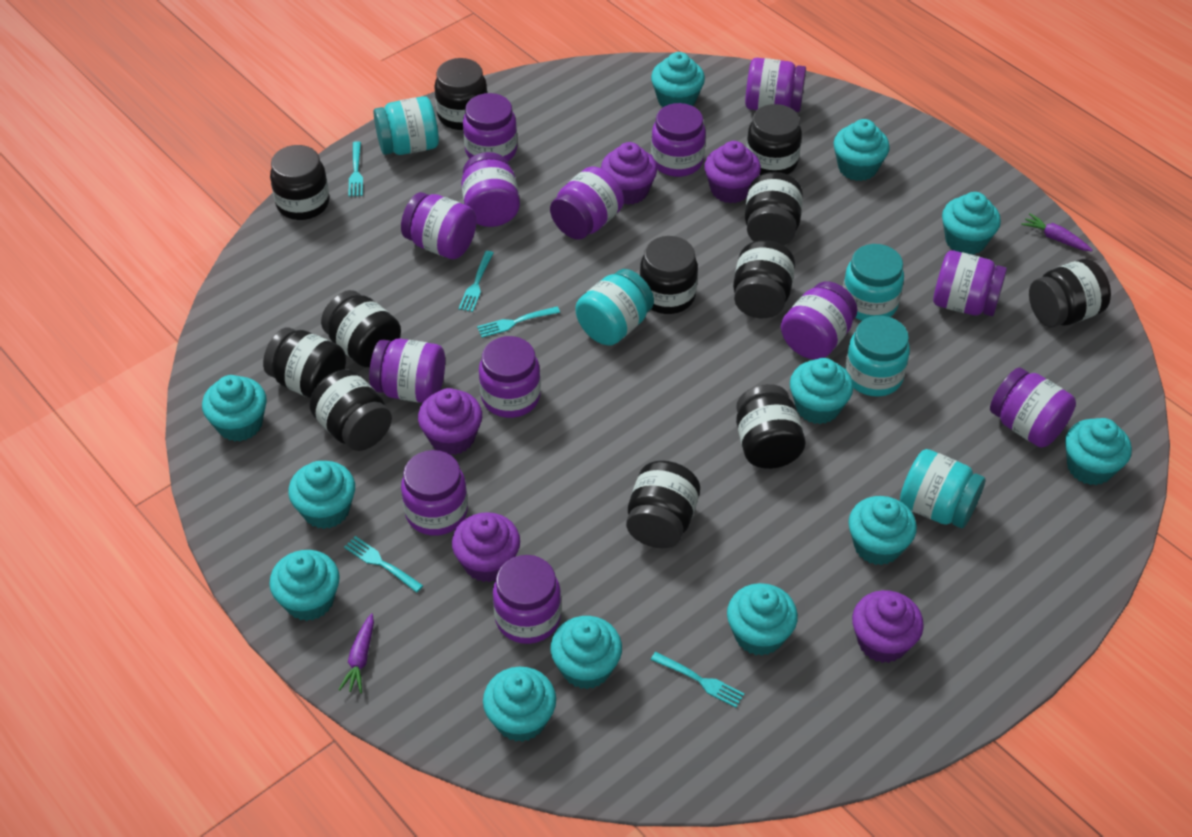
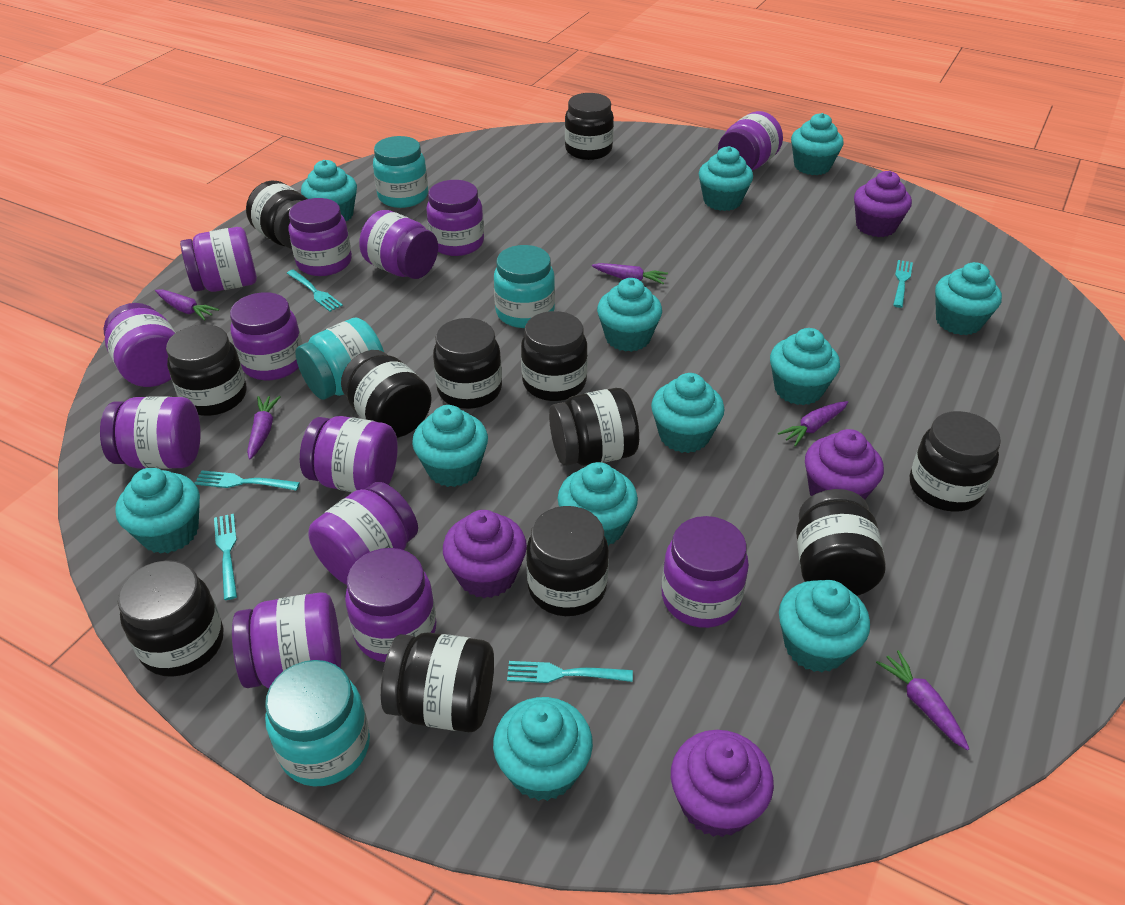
purple carrot: [339,613,374,693] [1021,214,1092,251] = 2 -> [155,289,219,321] [247,396,281,460] [592,263,668,284] [778,401,848,447] [876,650,969,750] = 5
purple cupcake: [418,388,482,455] [452,512,520,582] [601,142,657,205] [704,141,761,203] [852,590,924,663] = 5 -> [443,510,527,598] [671,730,774,837] [805,429,884,500] [854,171,912,237] = 4
turquoise jar: [374,96,439,155] [576,269,654,346] [843,244,904,321] [845,316,910,397] [900,449,985,528] = 5 -> [265,660,370,786] [295,318,384,400] [373,136,428,208] [494,245,555,328] = 4

